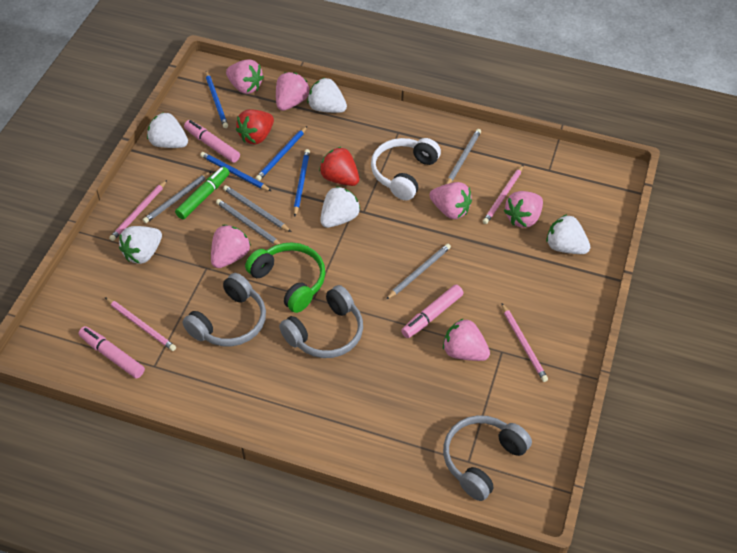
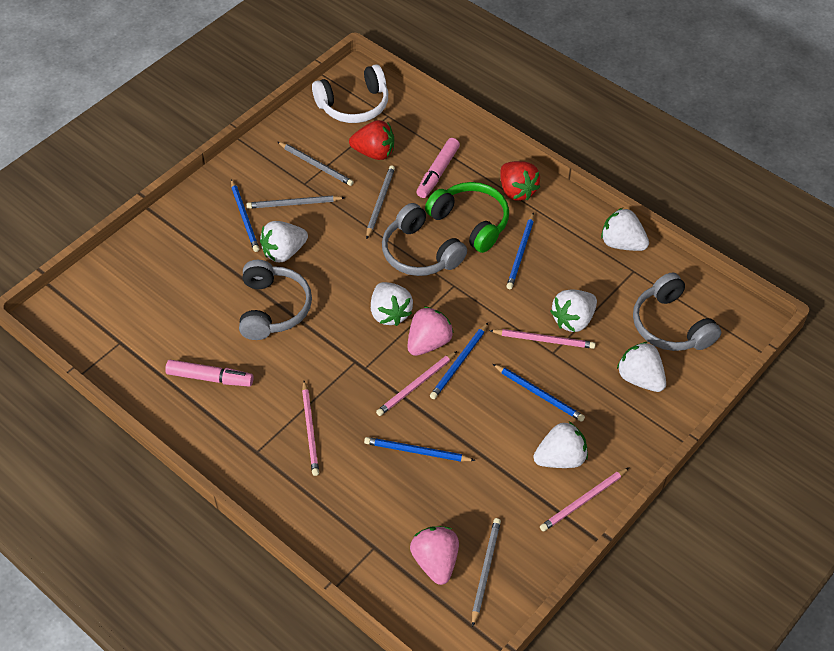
blue pencil: [200,152,271,191] [206,71,228,128] [256,126,307,181] [294,149,310,216] = 4 -> [231,179,259,252] [364,437,475,462] [430,323,488,399] [493,364,585,422] [506,212,534,289] = 5
green marker: [175,167,230,219] = 1 -> none = 0
grey pencil: [143,171,212,223] [216,199,281,245] [223,185,291,232] [386,244,451,299] [446,129,481,184] = 5 -> [247,196,345,209] [278,142,354,186] [366,165,395,239] [472,518,501,627] = 4
pink marker: [78,326,145,378] [184,120,240,163] [401,285,464,338] = 3 -> [165,360,254,387] [416,138,460,198] = 2
pink strawberry: [211,225,251,268] [226,59,264,94] [276,72,309,111] [429,182,472,219] [443,318,490,361] [504,191,543,228] = 6 -> [407,306,454,356] [410,526,459,585] = 2
white strawberry: [119,226,162,264] [147,112,188,148] [307,78,347,113] [320,186,360,228] [546,214,590,254] = 5 -> [260,221,308,262] [371,282,413,326] [533,422,588,468] [550,289,597,332] [601,208,649,251] [617,342,666,392] = 6

